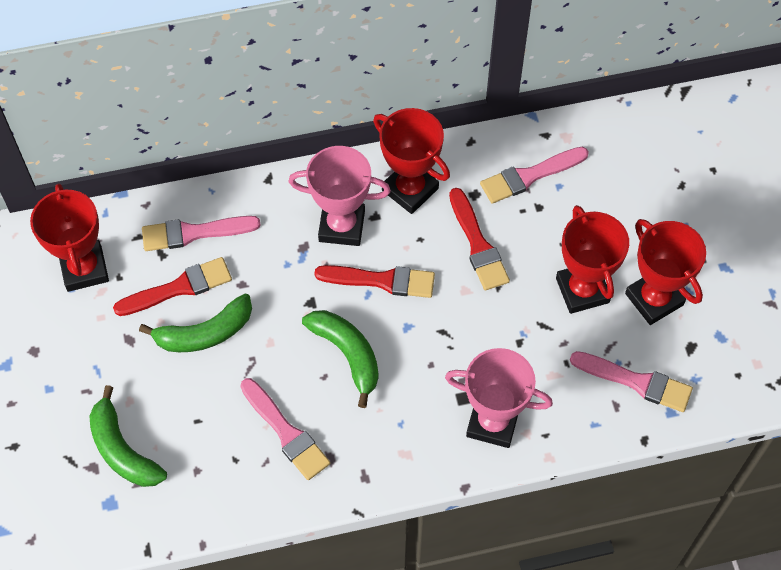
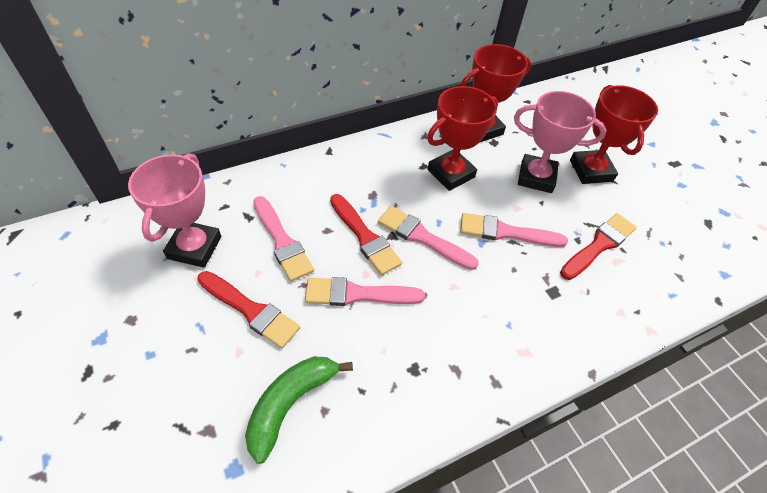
green banana: [89,385,167,487] [139,294,252,352] [302,310,379,408] = 3 -> [245,357,353,464] = 1
red trophy: [30,183,109,292] [373,108,450,214] [556,205,629,314] [625,219,706,325] = 4 -> [427,86,498,191] [461,44,531,143] [570,85,658,184] = 3

